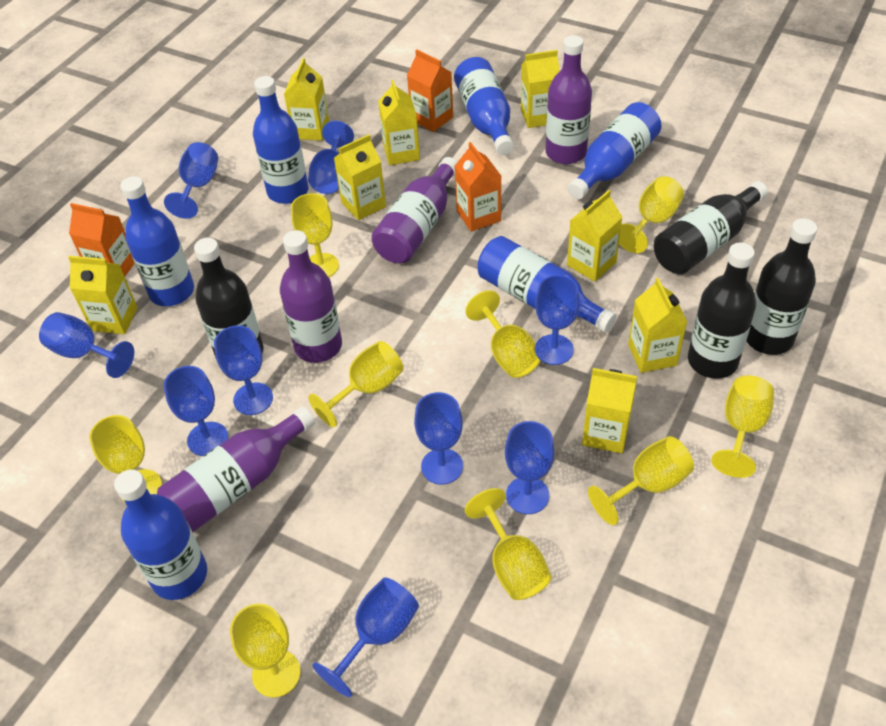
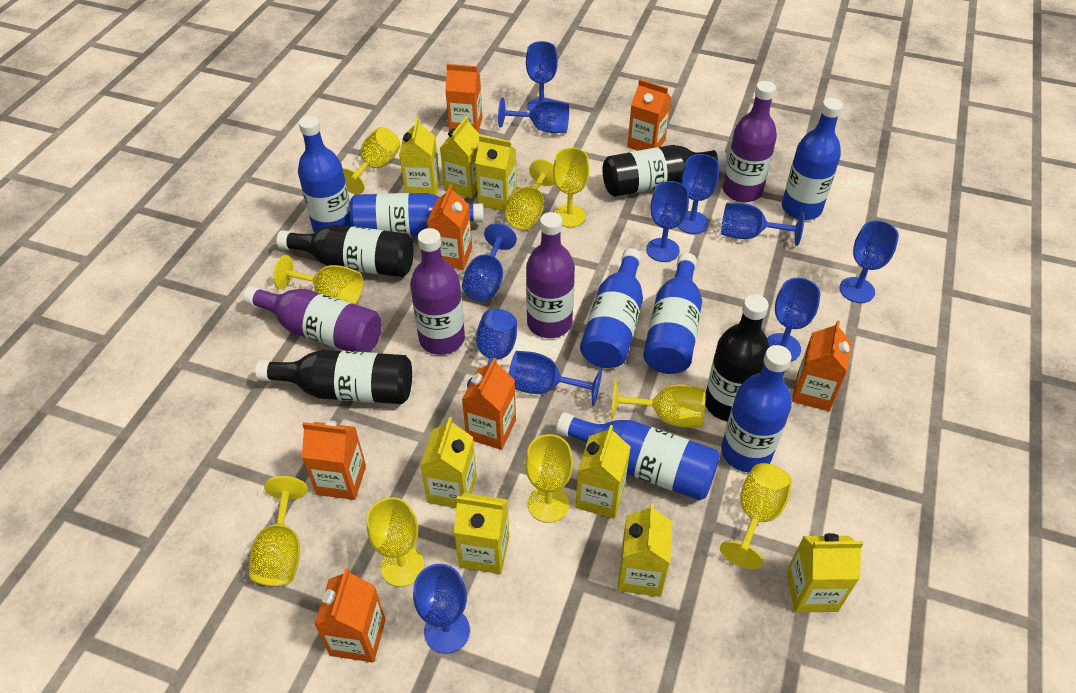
blue bottle: [114,469,207,600] [120,176,194,306] [253,76,309,204] [454,57,514,155] [477,236,617,333] [567,102,661,199] = 6 -> [298,116,351,233] [350,193,484,236] [556,412,720,501] [580,248,643,368] [643,253,702,374] [721,345,792,472] [782,98,843,220] = 7
blue goblet: [39,312,134,378] [164,142,218,219] [164,366,228,456] [214,325,273,415] [308,121,354,194] [312,578,419,697] [414,392,463,485] [505,421,555,514] [535,275,580,365] = 9 -> [413,564,470,654] [462,223,517,302] [467,309,517,388] [498,97,569,133] [509,351,602,406] [526,41,558,112] [646,181,689,262] [677,154,719,234] [721,203,805,246] [767,278,821,362] [839,220,899,303] = 11
orange carton: [69,203,135,277] [407,49,453,132] [455,142,501,232] = 3 -> [302,421,366,500] [314,568,386,662] [427,185,472,270] [445,64,482,132] [462,358,516,450] [627,79,671,151] [792,320,852,411] = 7

